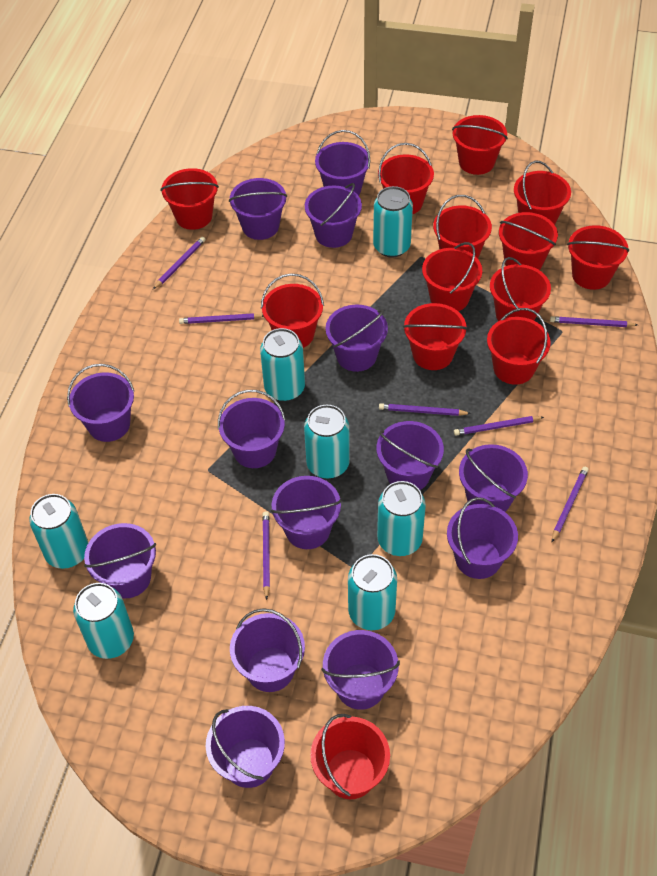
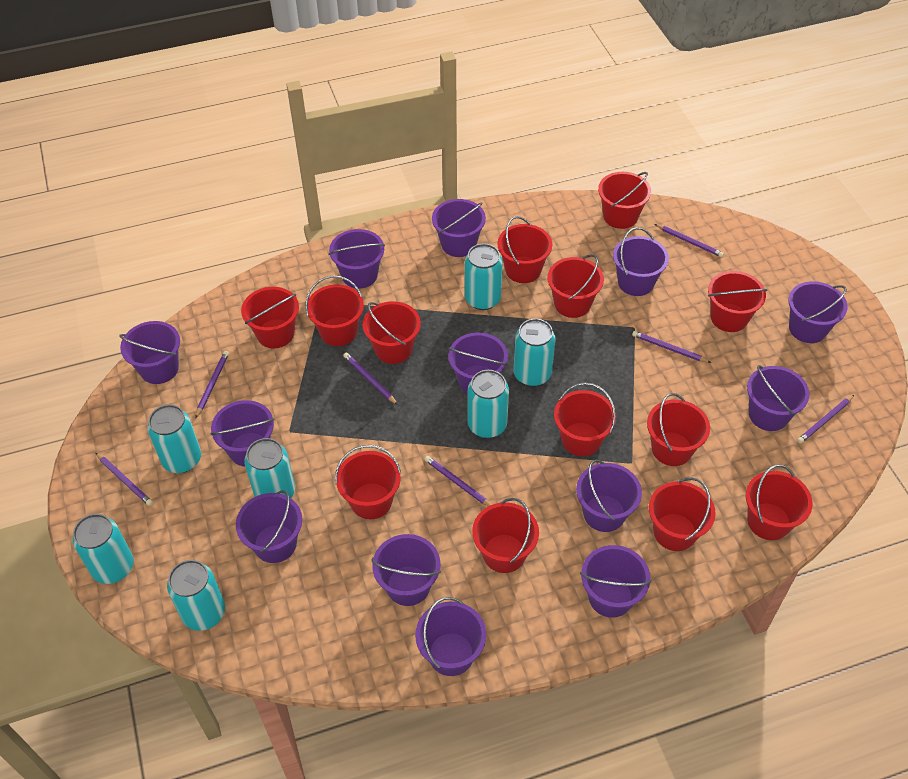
purple bucket: [67,364,134,442] [84,523,156,598] [206,706,285,788] [218,390,286,468] [229,178,287,240] [230,608,305,692] [271,476,342,549] [305,183,362,248] [315,130,370,196] [321,630,400,710] [325,305,388,372] [377,421,444,490] [447,497,518,579] [459,444,528,512] = 14 -> [119,321,180,384] [210,400,275,467] [236,490,302,563] [329,229,385,289] [371,534,441,606] [415,597,486,676] [432,199,486,257] [448,332,508,394] [576,460,642,532] [580,545,651,618] [613,227,669,296] [747,365,810,431] [788,281,847,343] = 13

